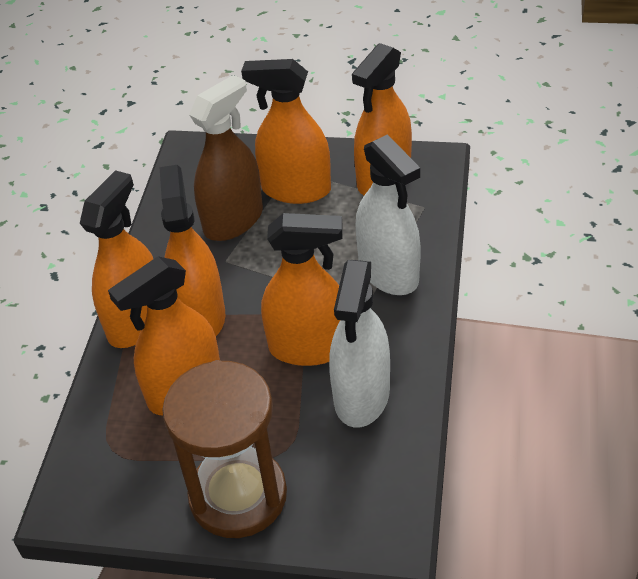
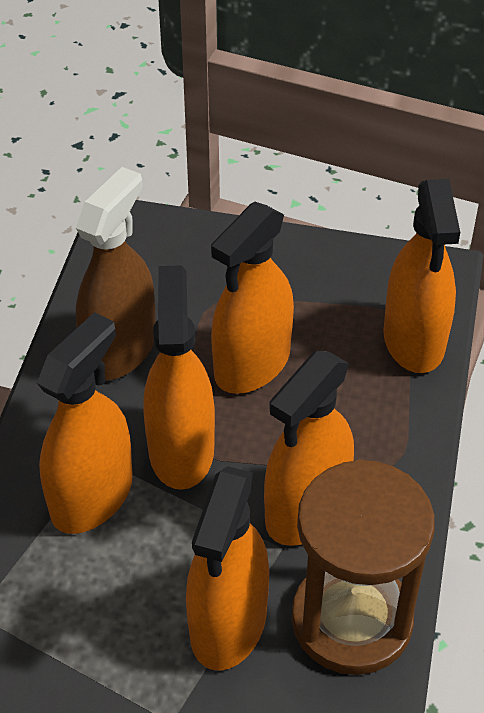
white spray bottle: [329,260,390,427] [356,134,421,295] = 2 -> none = 0

